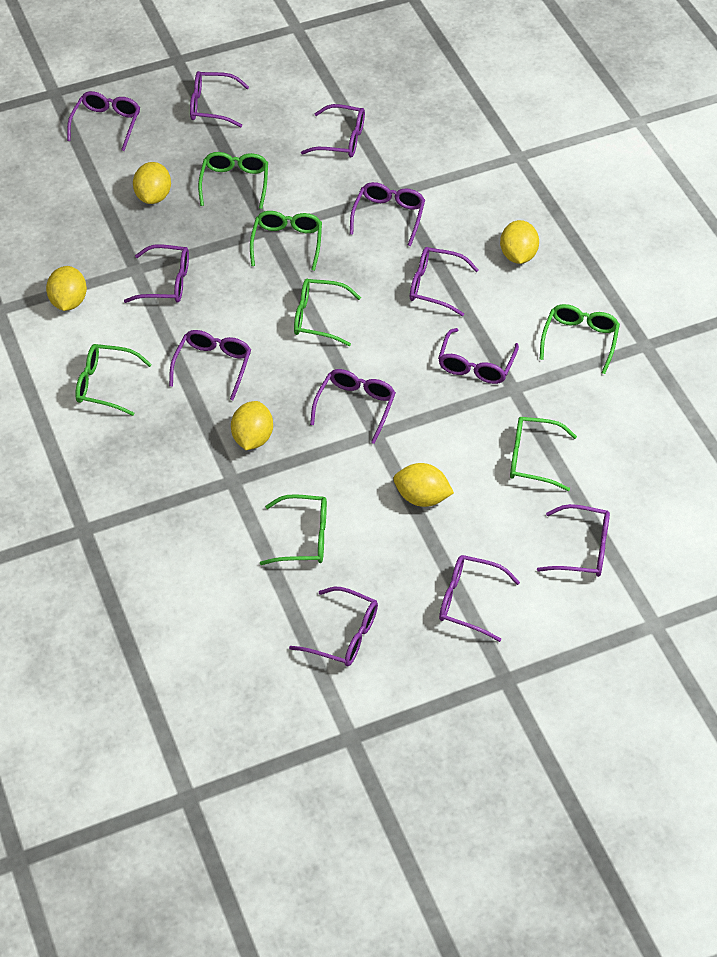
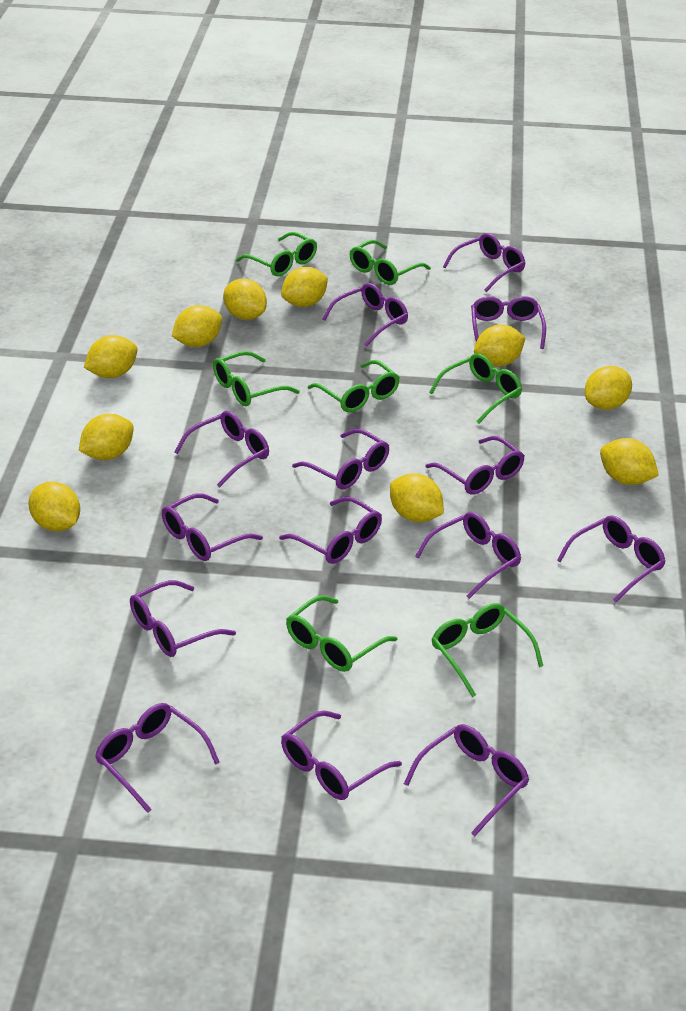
purple glasses: [67,91,140,151] [124,244,189,303] [169,330,251,400] [190,71,249,128] [289,587,378,666] [301,104,365,158] [310,369,396,444] [350,182,425,246] [410,247,479,316] [438,328,519,384] [439,555,520,642] [537,504,610,577] = 12 -> [95,703,220,813] [130,580,236,657] [162,493,263,561] [174,411,269,487] [279,497,382,564] [281,710,402,800] [292,429,389,489] [323,283,408,347] [404,724,529,836] [415,512,521,599] [425,436,525,495] [443,233,525,292] [471,296,546,349] [557,515,666,603] = 14
yellow lemon: [46,266,87,311] [133,162,171,204] [231,401,273,450] [393,463,454,507] [500,220,539,264] = 5 -> [28,482,80,531] [79,414,134,460] [84,335,138,378] [172,305,222,347] [223,279,267,320] [281,267,328,307] [390,473,444,522] [474,325,525,367] [585,366,632,410] [600,438,659,485] = 10

